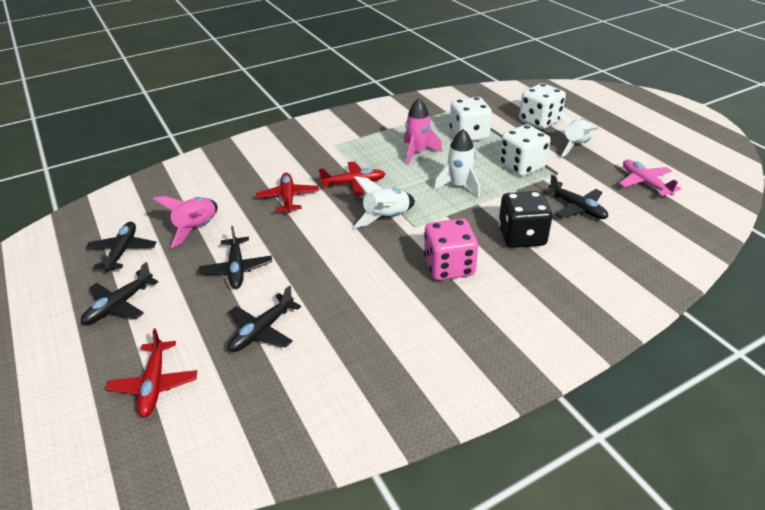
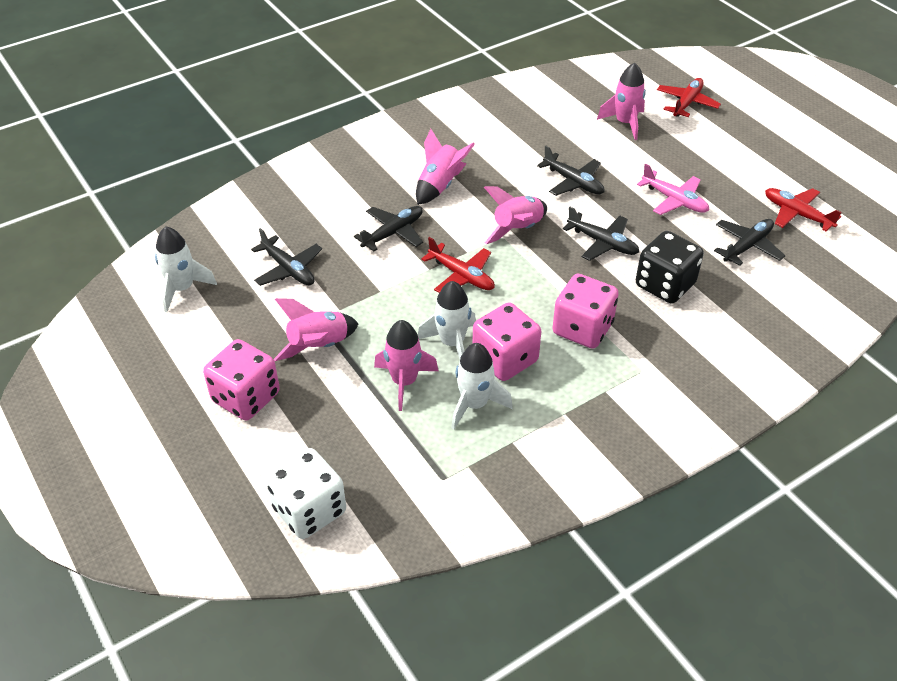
pink dice: [424,218,478,281] = 1 -> [203,339,280,420] [472,302,541,381] [553,274,619,349] = 3
pink rocket: [153,196,218,248] [404,98,442,165] = 2 -> [274,298,359,361] [374,320,439,411] [416,129,475,205] [484,186,547,244] [597,62,646,140] = 5
white dice: [450,97,492,141] [499,124,551,176] [519,83,566,129] = 3 -> [266,448,346,539] = 1

